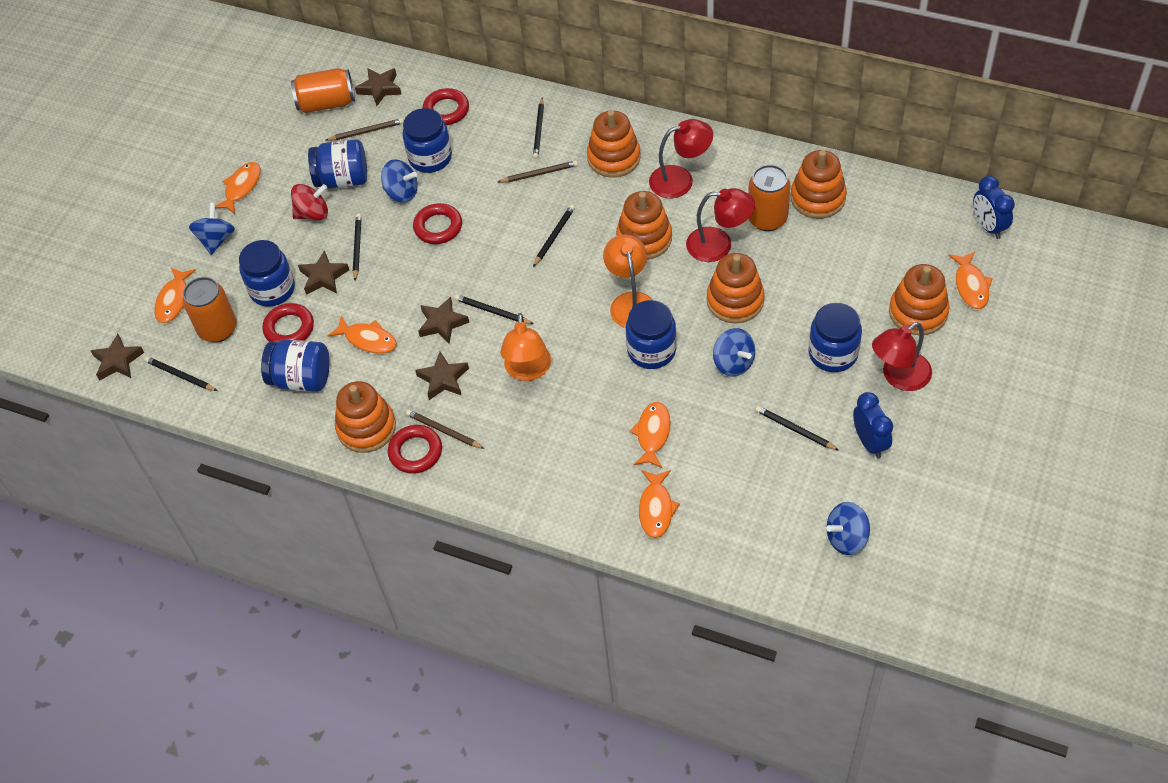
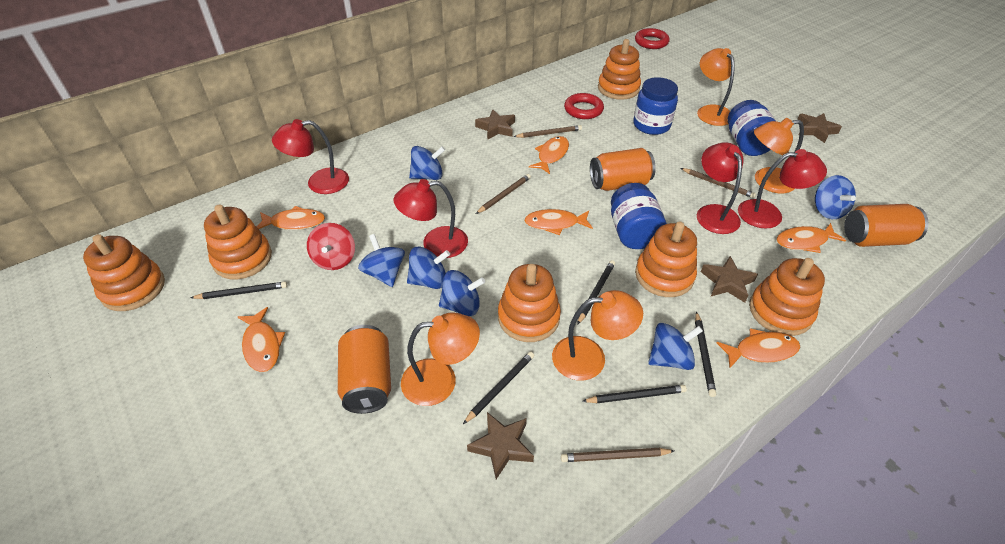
black pencil: [145,356,217,391] [353,213,362,281] [455,295,534,324] [533,98,544,159] [533,205,575,267] [755,406,838,450] = 6 -> [190,282,287,299] [463,351,534,424] [577,260,615,325] [582,385,687,403] [695,311,716,397] = 5
blue clock: [853,392,893,458] [973,176,1015,239] = 2 -> none = 0
blue jar: [239,240,295,307] [261,340,329,392] [308,139,367,188] [402,108,452,173] [626,300,676,369] [808,303,862,372] = 6 -> [611,183,667,249] [633,77,678,135] [728,100,776,156] = 3
blue spinning top: [189,203,235,255] [381,159,418,203] [713,328,755,377] [826,502,870,555] = 4 -> [358,234,405,287] [407,247,450,289] [409,146,445,180] [439,270,485,316] [648,323,703,370] [815,175,856,219] = 6
brown pencil: [326,118,404,141] [406,410,485,449] [498,161,578,183] = 3 -> [476,174,531,214] [513,125,582,138] [561,448,674,462] [681,168,756,198] = 4
brown star: [90,334,144,381] [298,250,349,295] [355,68,402,106] [415,352,469,400] [418,297,469,344] = 5 -> [467,412,534,479] [475,109,515,140] [701,256,758,302] [797,113,842,143] = 4
orange lamp: [500,313,551,381] [603,234,653,328] = 2 -> [401,312,480,406] [552,290,643,381] [697,48,735,126] [754,118,804,193] = 4
red lamp: [649,119,713,198] [686,188,755,262] [872,322,932,391] = 3 -> [272,119,349,194] [394,179,468,258] [697,142,743,234] [738,149,827,229] = 4
red ring: [262,303,314,342] [388,425,442,474] [413,203,462,244] [423,88,469,125] = 4 -> [564,93,604,119] [635,28,670,49] = 2

